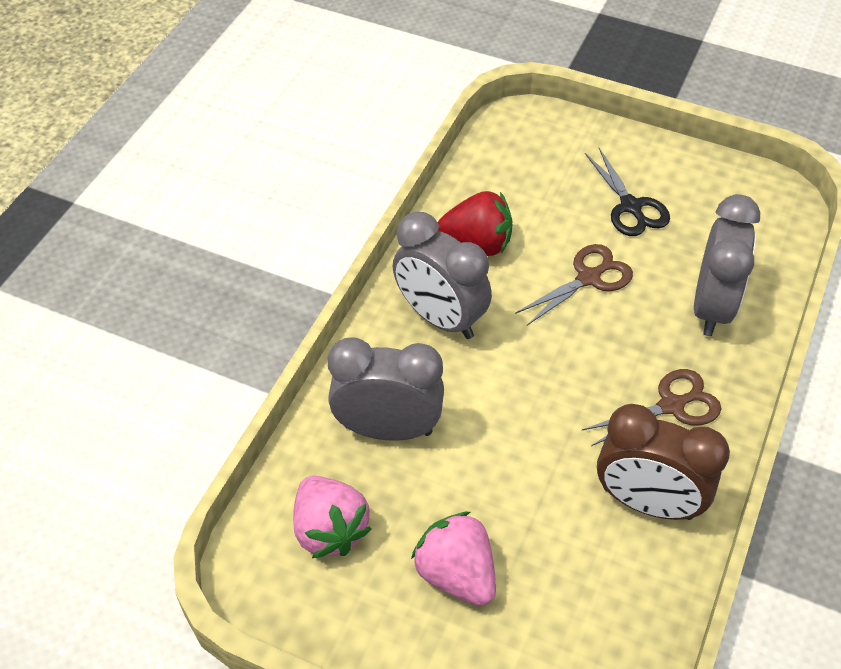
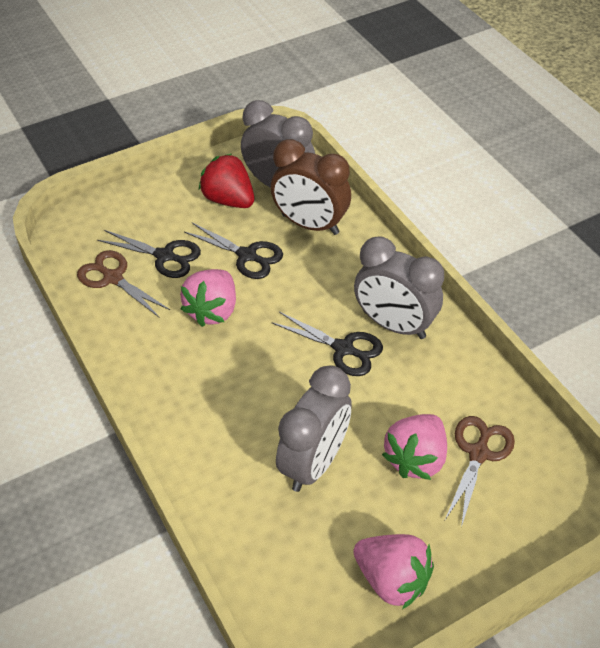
black scissors: [585,148,670,236] = 1 -> [97,230,201,278] [184,223,283,279] [271,312,383,376] = 3
pink strawberry: [293,476,372,558] [411,512,496,606] = 2 -> [180,269,236,327] [353,534,434,610] [382,414,447,480] = 3

